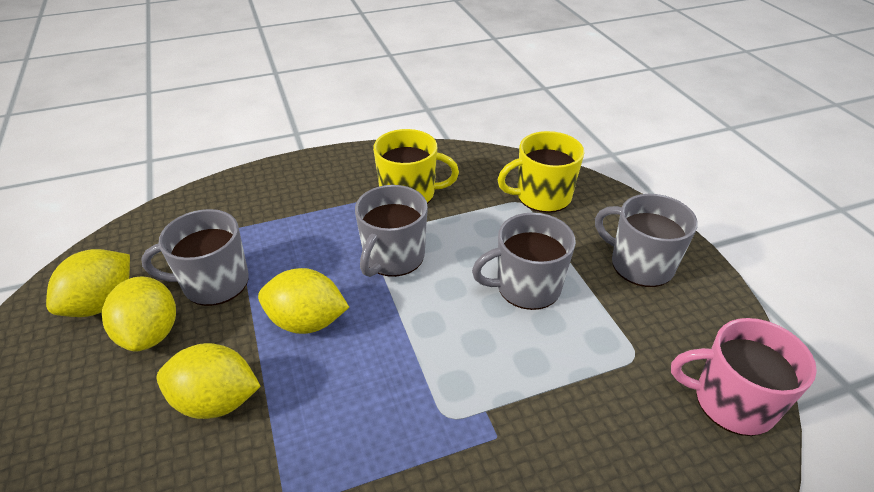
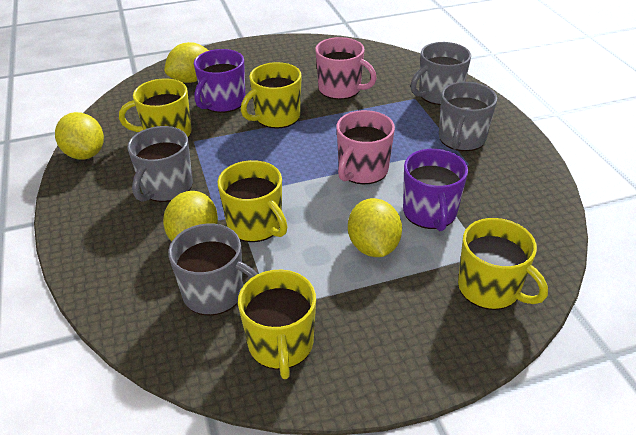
pink mug: [671,318,817,436] = 1 -> [315,37,377,100] [336,110,395,184] = 2
purple mug: none = 0 -> [194,49,245,113] [403,149,468,231] = 2
yellow mug: [373,129,459,204] [497,131,584,213] = 2 -> [119,78,192,138] [218,160,288,242] [238,270,316,379] [241,62,302,128] [458,218,548,310] = 5

